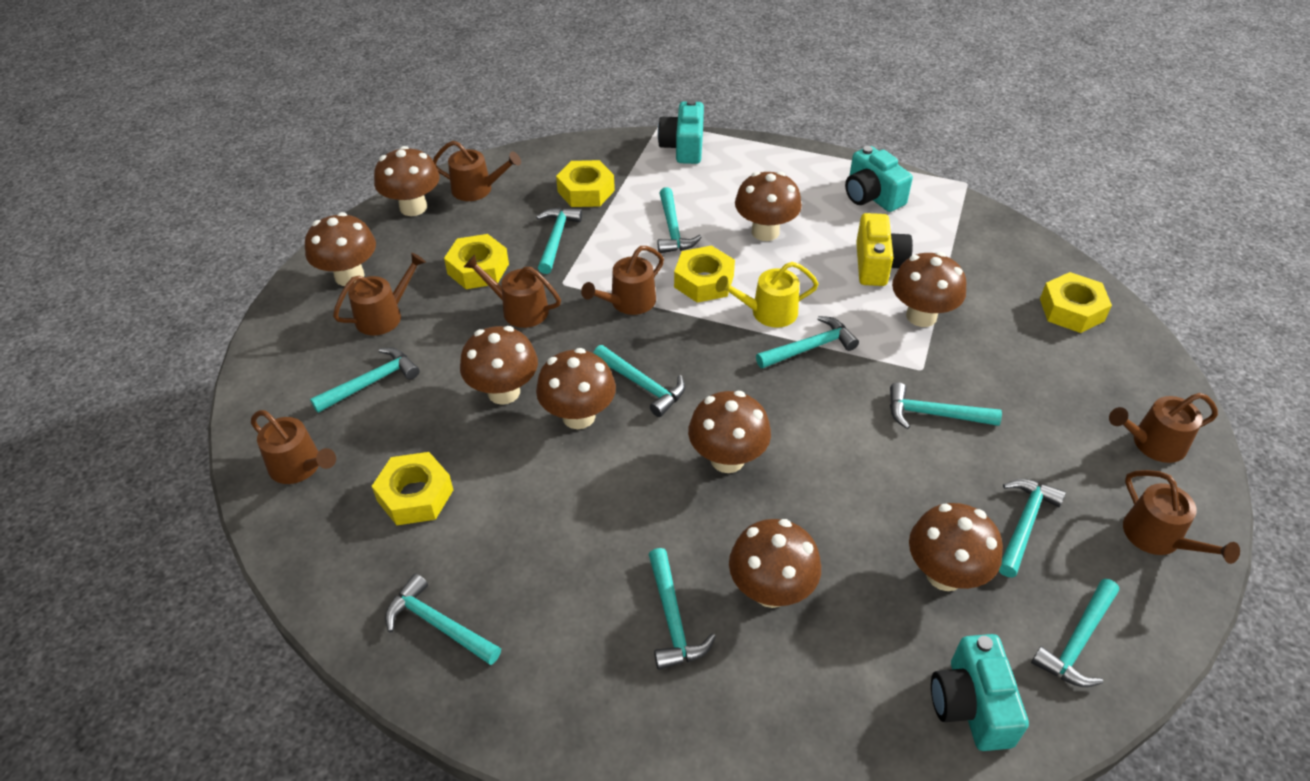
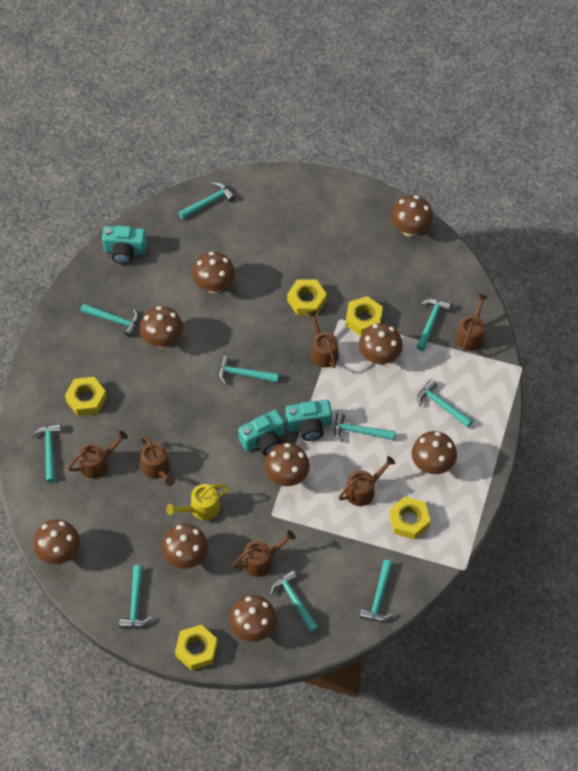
brown watering can: [251,410,336,484] [333,253,426,336] [433,141,521,201] [464,255,561,328] [581,246,664,315] [1109,393,1218,463] [1123,470,1240,564] = 7 -> [68,431,128,479] [141,436,176,486] [232,530,296,577] [308,310,339,368] [338,456,395,506] [456,293,488,352] = 6
yellow camera: [856,213,913,286] = 1 -> none = 0

